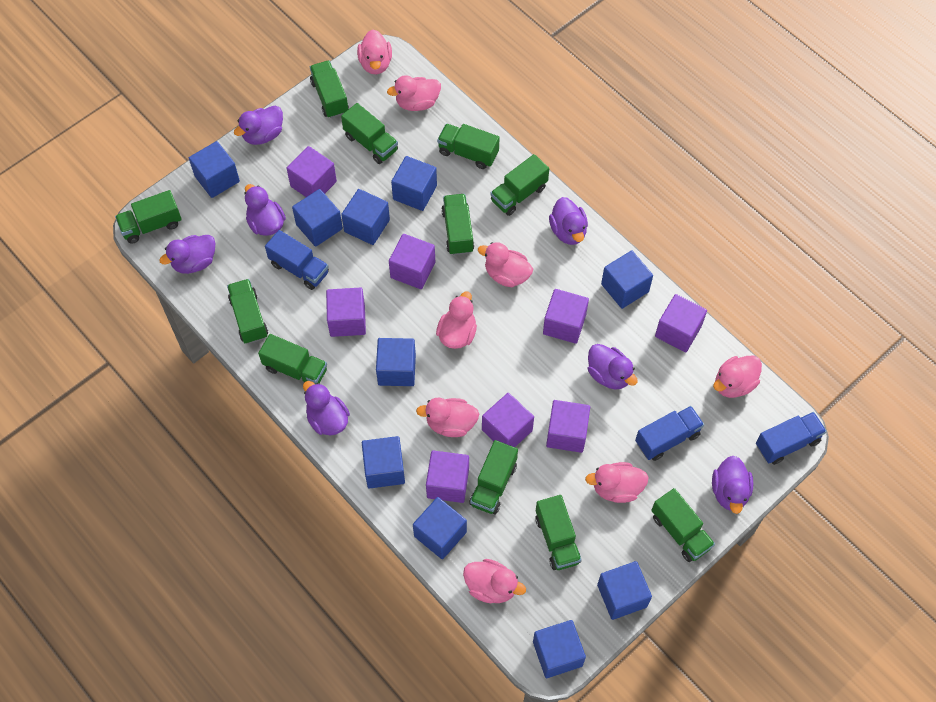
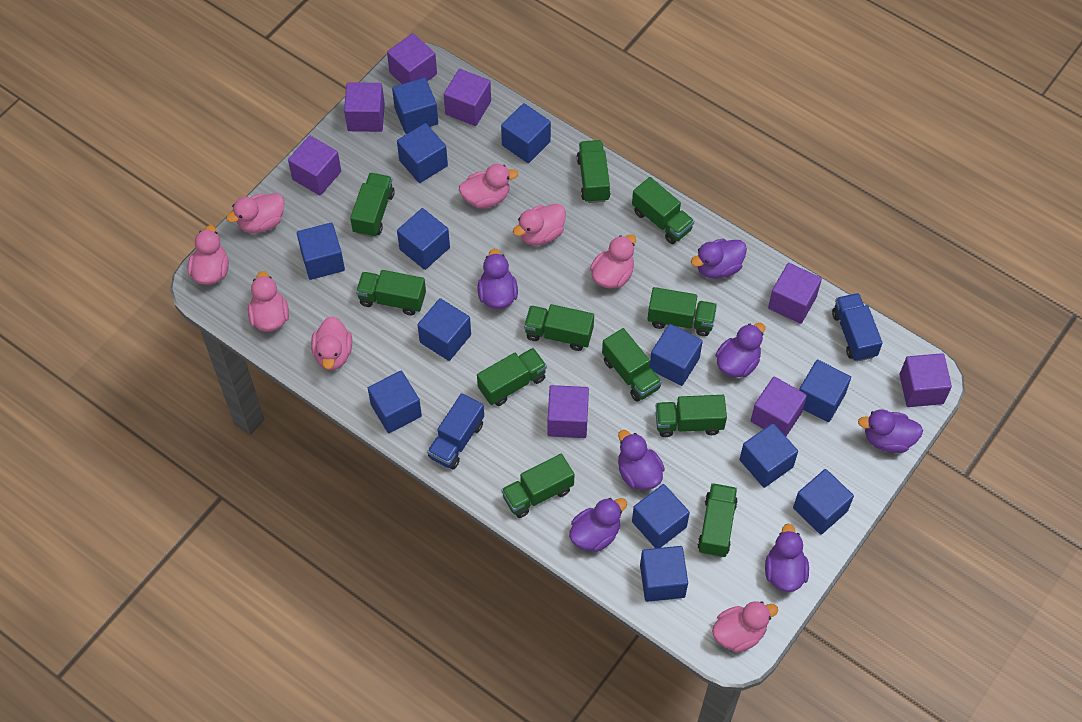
blue cube: [189,141,240,198] [292,189,343,247] [341,189,390,245] [362,436,405,489] [376,338,416,386] [391,156,437,211] [413,497,467,559] [533,620,586,678] [597,561,652,620] [601,250,653,309] = 10 -> [297,223,345,280] [368,371,422,433] [392,78,438,134] [397,123,448,183] [397,208,450,270] [418,298,471,361] [501,103,551,163] [632,484,690,548] [640,546,688,602] [649,324,703,386] [739,423,798,488] [793,469,854,535] [799,360,851,422] = 13
blue truck: [265,230,329,290] [635,406,704,461] [756,412,827,465] = 3 -> [427,393,484,469] [832,293,883,362] = 2

